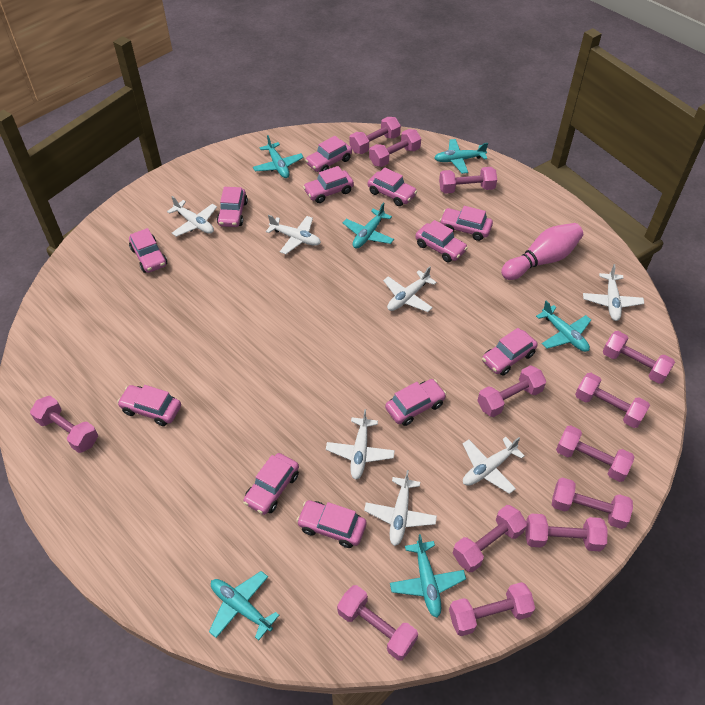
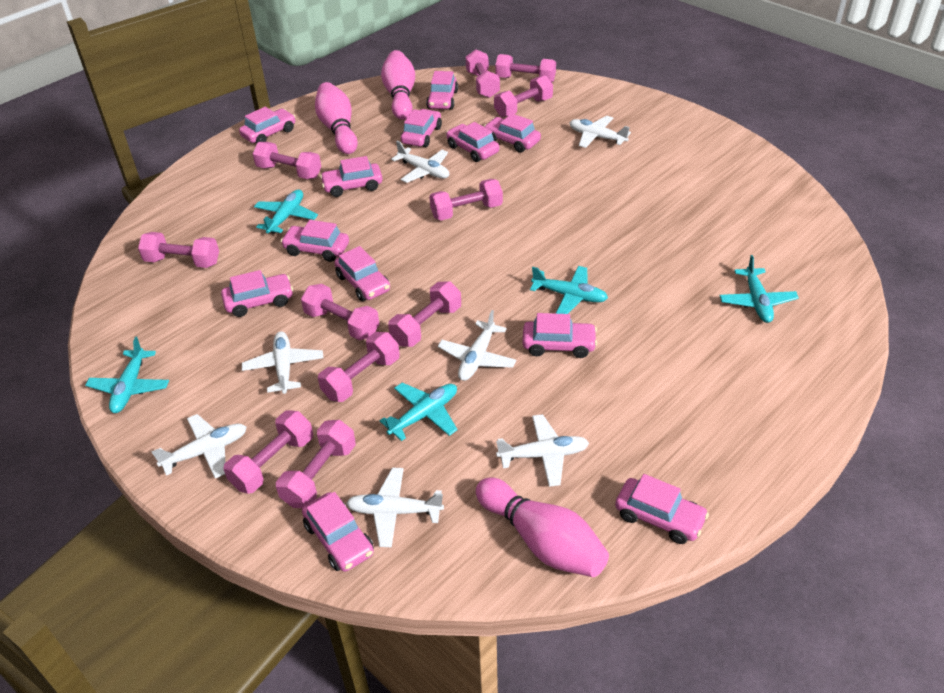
pink bowling pin: [501,223,583,280] = 1 -> [315,82,358,154] [381,50,415,120] [476,478,609,577] = 3
pink dumbbell: [30,396,98,453] [337,585,418,661] [350,117,401,154] [369,129,421,167] [439,167,497,194] [449,582,535,636] [453,505,527,572] [477,365,546,417] [525,514,608,551] [552,477,633,529] [556,425,635,482] [575,373,650,428] [603,331,675,384] = 13 -> [138,232,219,268] [223,410,313,494] [253,142,321,179] [276,420,356,508] [301,284,379,340] [318,332,400,402] [388,281,461,347] [429,179,503,220] [466,50,500,98] [494,75,553,117] [495,54,556,83] = 11
turquoise plane: [209,571,279,640] [253,135,304,178] [343,202,394,249] [390,534,466,618] [434,139,488,174] [536,300,591,352] = 6 -> [85,337,169,413] [254,190,318,234] [380,383,457,441] [530,266,608,314] [719,255,799,323] = 5

